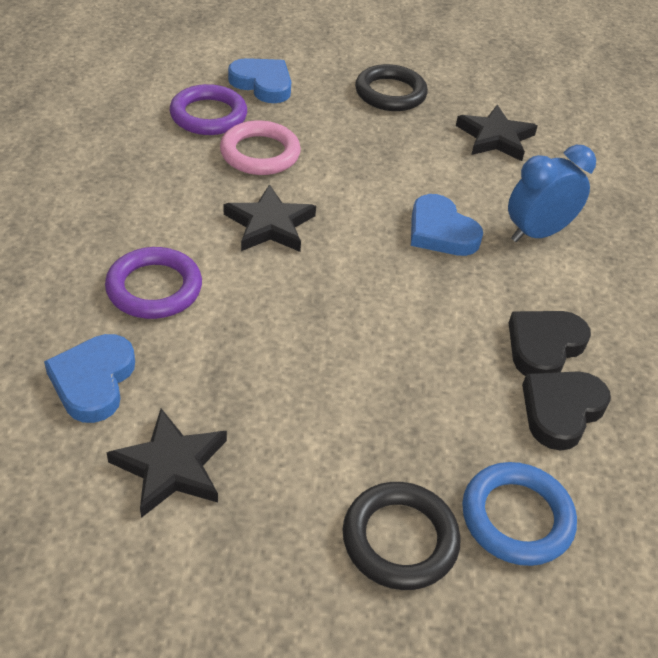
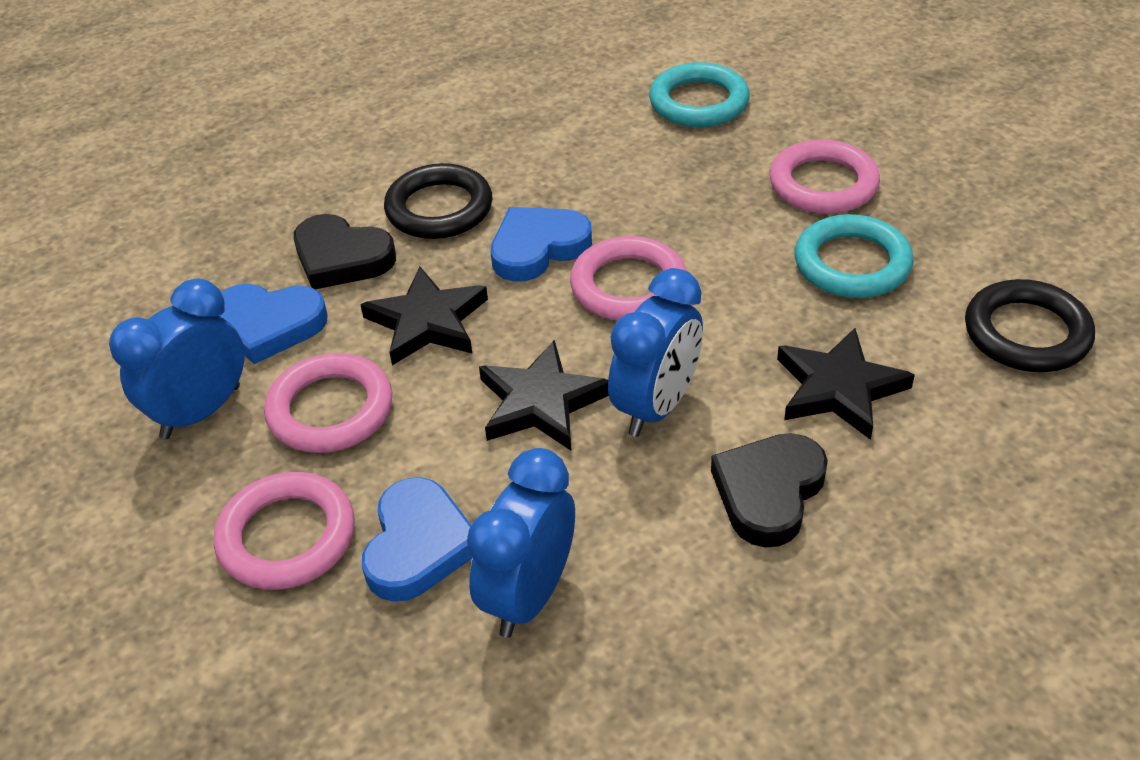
blue clock: [508,145,596,242] = 1 -> [109,278,244,439] [467,448,575,638] [608,268,703,437] = 3
blue ring: [462,462,577,566] = 1 -> none = 0
pink ring: [220,120,301,175] = 1 -> [214,472,355,590] [264,353,392,453] [570,236,687,320] [770,139,880,214] = 4
purple ring: [105,247,202,319] [170,84,247,135] = 2 -> none = 0
turquoise ring: none = 0 -> [649,62,750,127] [795,214,914,298] = 2

